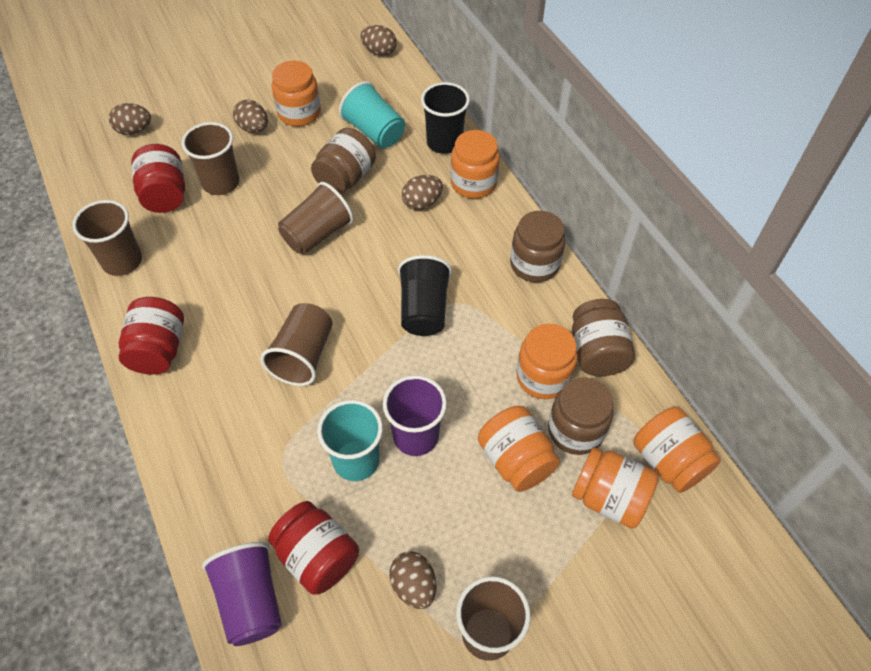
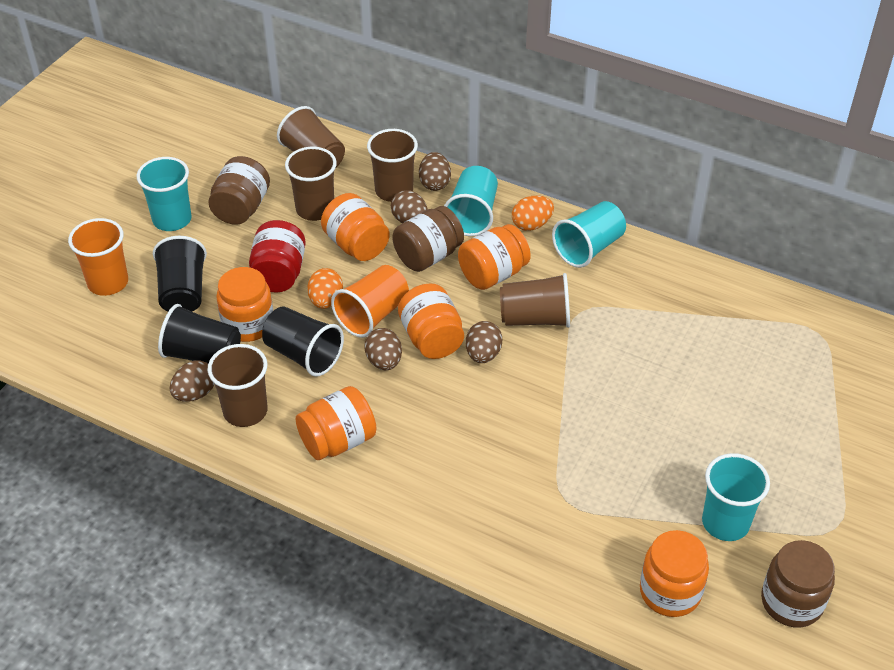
black cup: [398,255,452,336] [421,82,470,154] = 2 -> [153,236,207,311] [158,304,241,363] [262,307,344,377] = 3
brown jar: [311,128,376,194] [510,211,566,282] [548,378,614,455] [572,299,635,376] = 4 -> [208,156,270,225] [392,206,464,272] [761,540,835,627] = 3
orange cup: none = 0 -> [68,218,128,296] [331,265,409,338] = 2
orange egg: none = 0 -> [307,268,343,309] [512,196,554,231] = 2
purple cup: [202,542,282,646] [383,375,447,456] = 2 -> none = 0
red jar: [119,297,184,374] [131,144,185,213] [268,501,359,595] = 3 -> [249,220,306,293] = 1
turquoise cup: [317,400,383,481] [339,81,405,148] = 2 -> [137,157,192,231] [444,166,498,236] [552,201,626,268] [702,453,770,541] = 4

